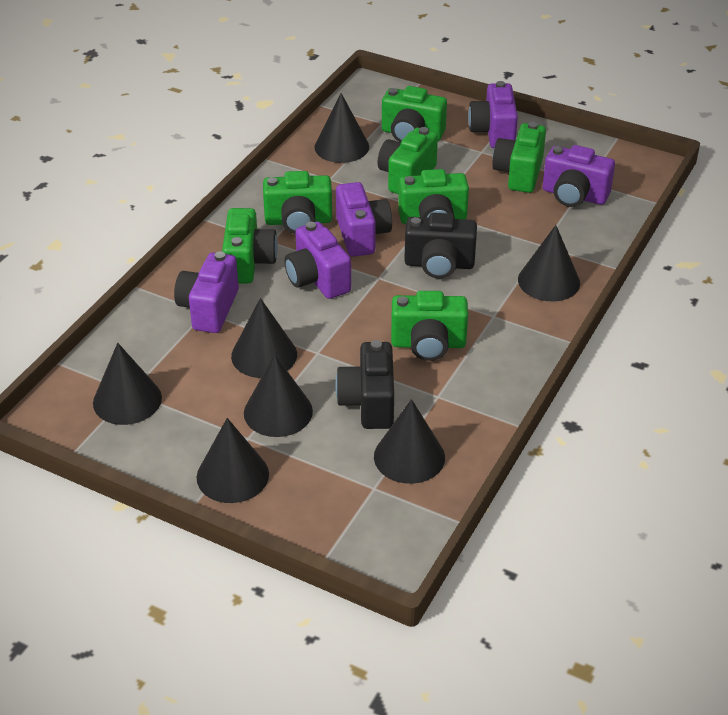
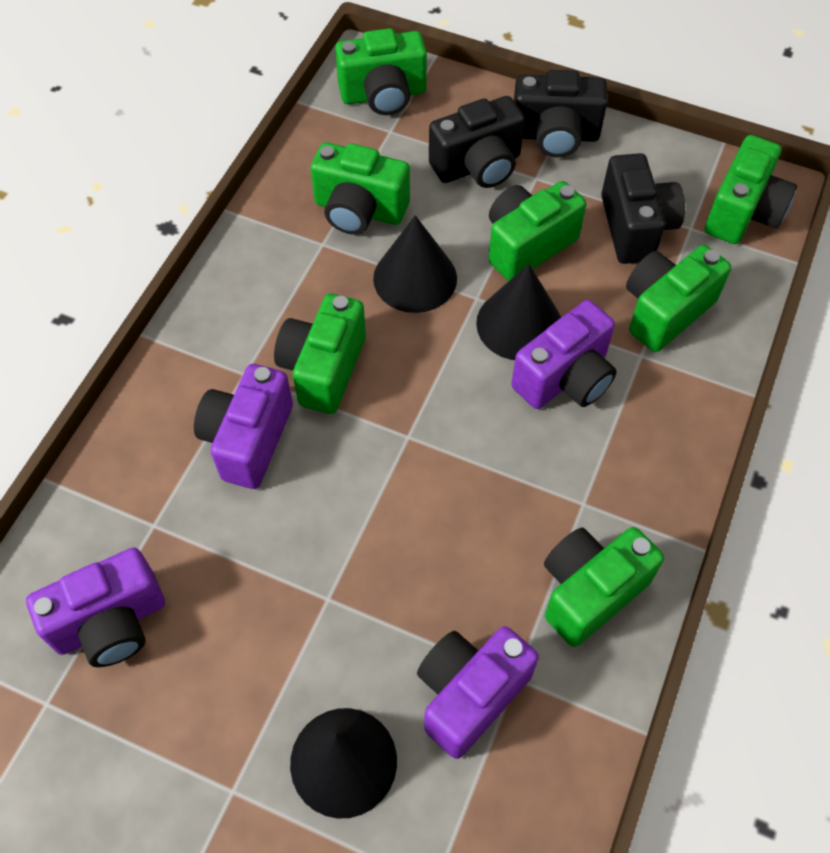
black camera: [335,340,394,429] [404,213,477,278] = 2 -> [429,96,525,188] [514,70,608,157] [601,153,685,264] = 3
black cone: [93,343,162,425] [197,418,269,503] [231,298,297,378] [244,354,313,437] [314,93,369,163] [374,399,445,484] [518,225,580,302] = 7 -> [290,708,397,819] [373,215,457,313] [476,264,561,360] = 3
purple camera: [174,251,239,333] [284,222,351,299] [336,182,392,257] [468,81,518,148] [543,145,615,207] = 5 -> [26,548,165,667] [194,364,293,489] [417,626,539,759] [511,300,617,409] = 4

